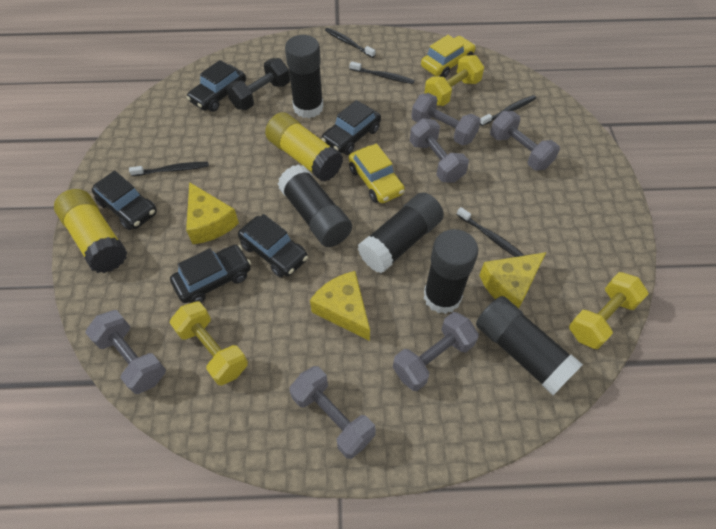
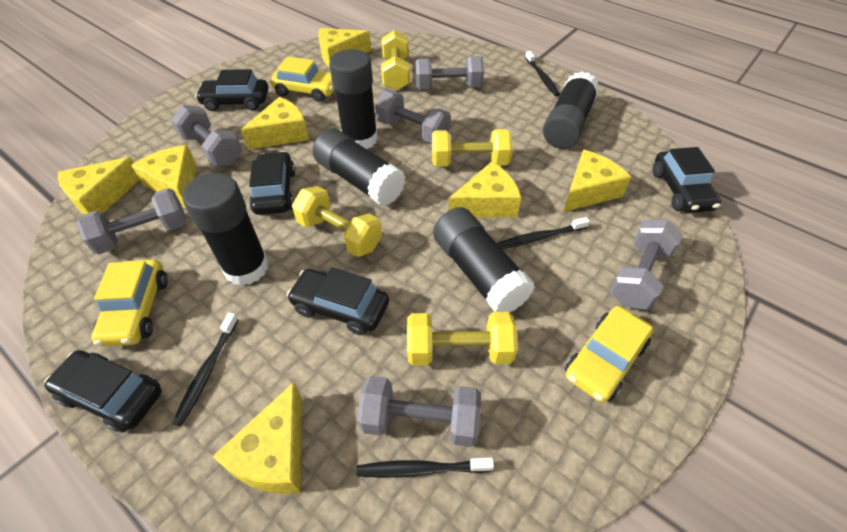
black dumbbell: [226,58,290,110] = 1 -> none = 0
black toothbrush: [129,162,209,176] [325,28,375,58] [350,61,415,84] [457,207,525,257] [480,95,536,126] = 5 -> [172,313,239,427] [356,458,494,478] [497,217,590,249] [525,51,560,96] = 4
yellow car: [349,144,405,203] [421,35,476,78] = 2 -> [91,260,168,347] [270,56,335,102] [565,306,653,402] = 3
yellow cheese: [186,182,239,244] [310,271,370,341] [479,252,546,308] = 3 -> [58,157,140,214] [131,145,197,208] [212,382,302,494] [241,97,309,150] [318,28,371,68] [448,162,521,217] [563,150,631,212] = 7
yellow dumbbell: [170,302,248,385] [424,55,484,106] [569,272,649,349] = 3 -> [292,186,382,257] [381,30,410,91] [407,312,518,366] [432,129,513,167] = 4
yellow glue stick: [54,189,127,273] [265,112,343,182] = 2 -> none = 0

